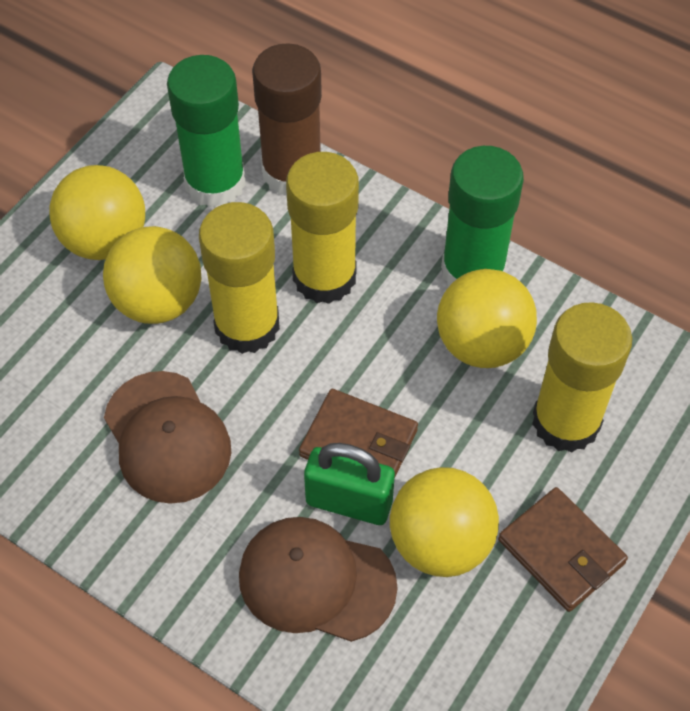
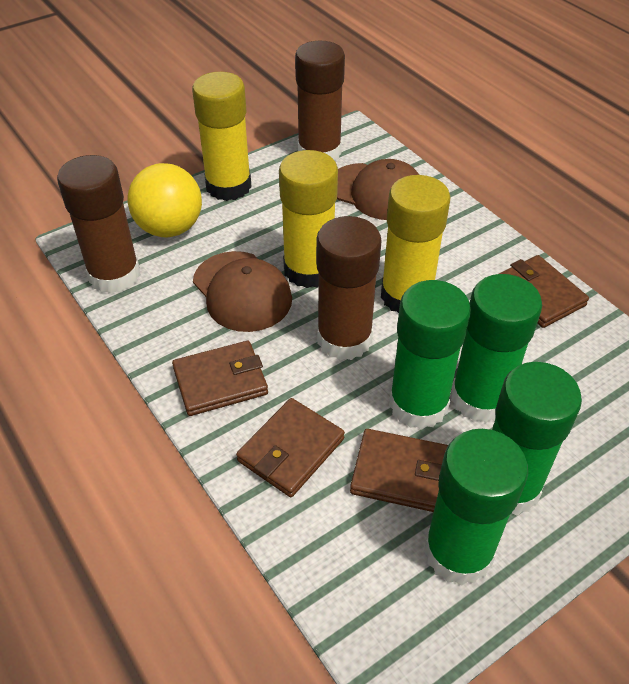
brown glue stick: [252,43,322,194] = 1 -> [57,155,141,294] [295,41,345,161] [316,216,382,360] = 3
brown wallet: [299,389,418,479] [498,487,628,612] = 2 -> [172,341,268,416] [236,398,345,497] [350,429,448,512] [499,255,589,328] = 4
green glue stick: [167,55,246,208] [441,146,524,287] = 2 -> [389,280,471,429] [424,429,528,586] [451,274,542,423] [492,362,582,516] = 4
green padlock: [304,443,395,525] = 1 -> none = 0
yellow ball: [49,165,145,260] [103,226,201,324] [390,467,499,577] [437,269,537,368] = 4 -> [128,163,202,237] = 1

